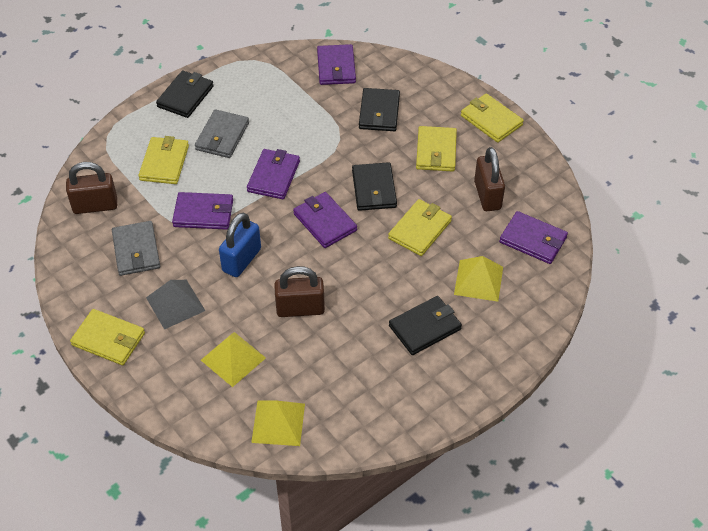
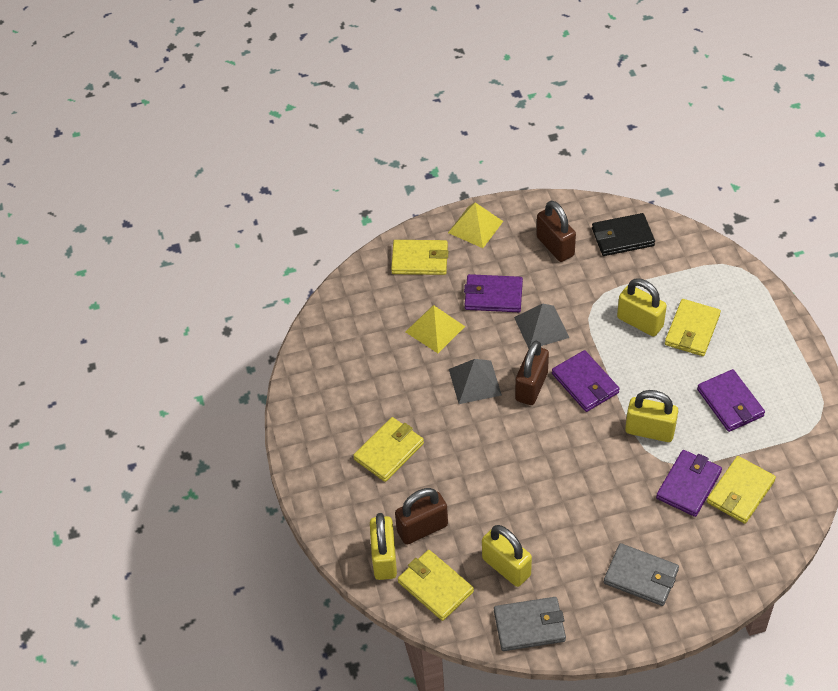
black wallet: [156,70,214,118] [352,162,397,211] [359,88,400,131] [389,296,462,355] = 4 -> [592,213,655,256] = 1
blue padlock: [219,213,261,277] = 1 -> none = 0
grey pyramid: [146,280,205,330] = 1 -> [449,359,502,404] [514,303,569,349] = 2
purple wallet: [172,192,233,230] [247,149,300,199] [293,192,357,248] [317,44,356,85] [499,211,568,264] = 5 -> [464,274,523,312] [552,350,620,412] [656,450,722,517] [697,369,765,432] = 4
yellow padlock: none = 0 -> [370,513,397,580] [482,525,532,587] [617,279,667,336] [625,390,678,442] = 4
yellow pyramid: [201,332,266,387] [251,400,305,446] [454,256,503,302] = 3 -> [406,305,465,353] [448,203,503,248] = 2

